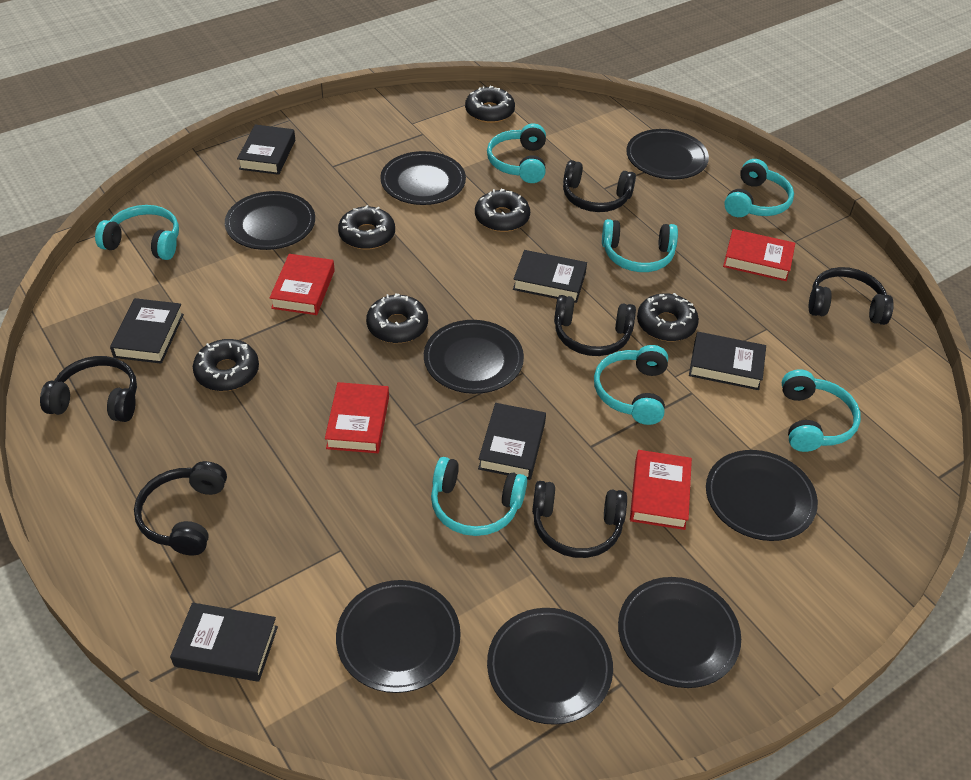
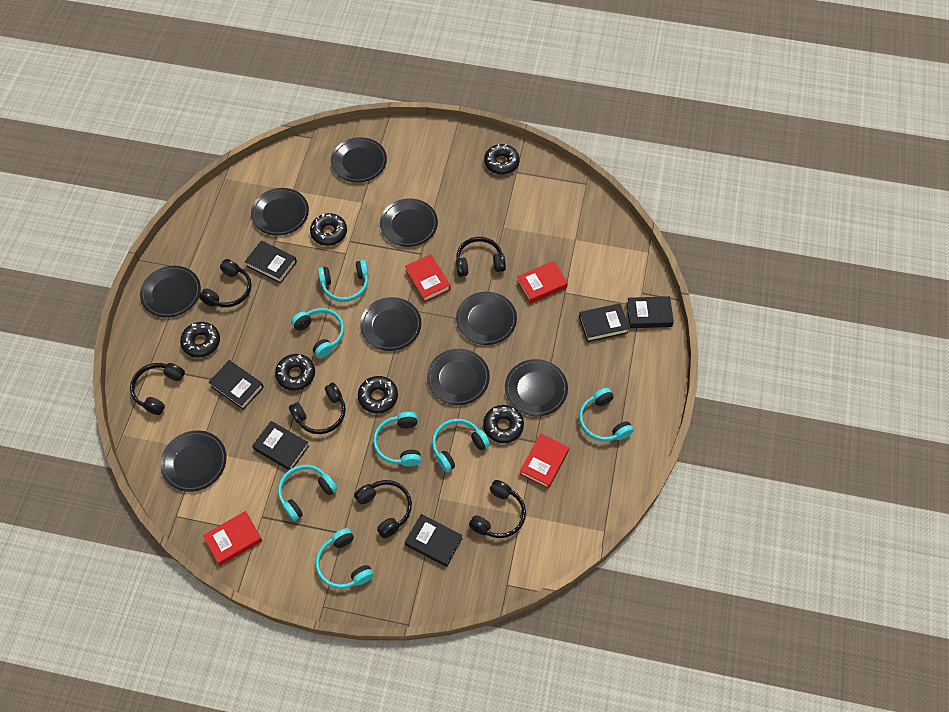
black plate: [225,191,315,250] [336,580,461,693] [380,151,466,205] [424,320,524,394] [487,608,613,725] [618,577,741,688] [626,129,709,179] [706,450,818,541] = 8 -> [140,266,201,318] [160,430,227,492] [251,188,309,236] [331,137,387,183] [360,297,421,351] [380,198,438,247] [427,349,490,405] [456,292,517,345] [505,359,568,416] = 9

